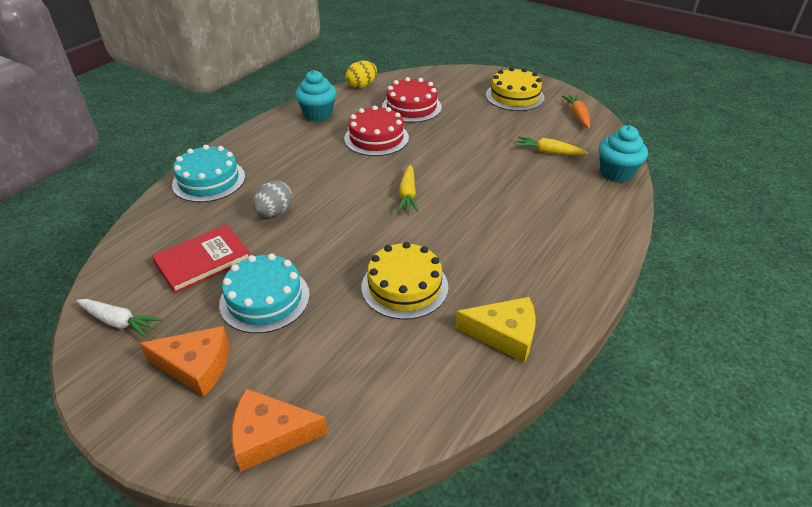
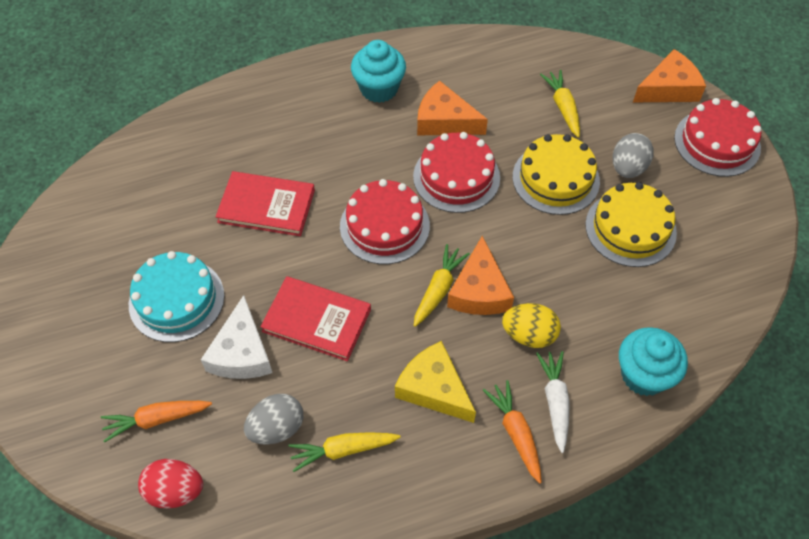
grey egg: [253,180,293,217] = 1 -> [244,394,303,445] [613,133,654,178] = 2
orange carrot: [562,95,590,128] = 1 -> [101,401,212,443] [483,380,542,484] = 2
orange cheese: [139,326,229,397] [231,388,328,471] = 2 -> [417,81,488,135] [447,236,514,315] [633,49,706,102] = 3
red book: [152,225,250,293] = 1 -> [216,171,315,236] [260,276,371,361] = 2
red cake: [344,106,409,156] [382,77,442,123] = 2 -> [340,179,430,264] [413,132,500,213] [674,98,761,177] = 3
red egg: none = 0 -> [138,459,203,508] = 1
turquoise cake: [172,145,245,202] [219,253,310,333] = 2 -> [129,251,225,342] = 1
white cheese: none = 0 -> [201,295,272,379] = 1
yellow carrot: [397,165,419,212] [515,136,588,155] = 2 -> [288,432,401,472] [414,244,470,327] [540,70,580,138] = 3

